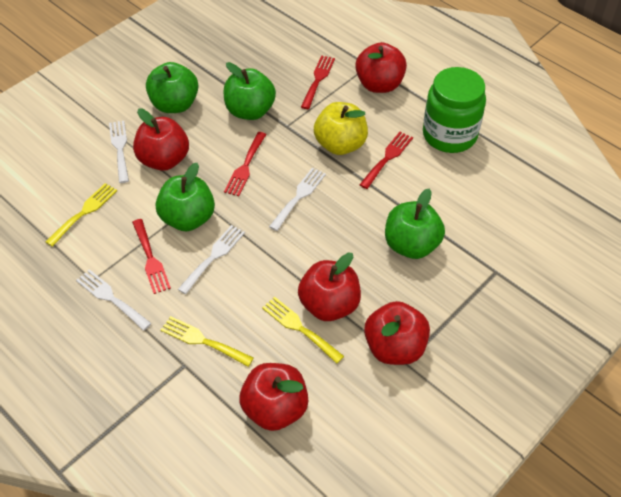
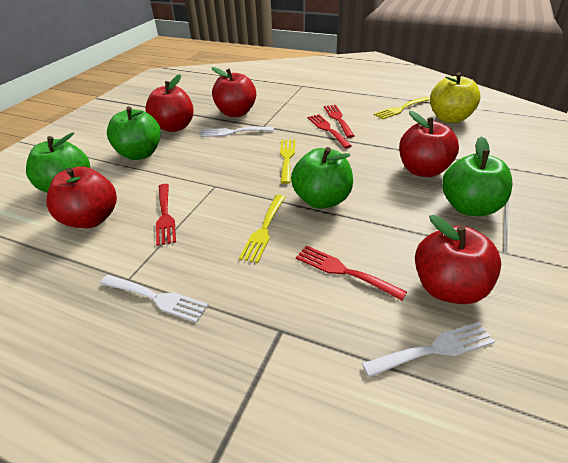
green jar: [423,67,486,153] = 1 -> none = 0
white fork: [76,269,151,331] [109,121,129,183] [178,225,245,294] [269,168,326,231] = 4 -> [100,275,209,322] [200,127,274,137] [362,322,495,377] = 3

